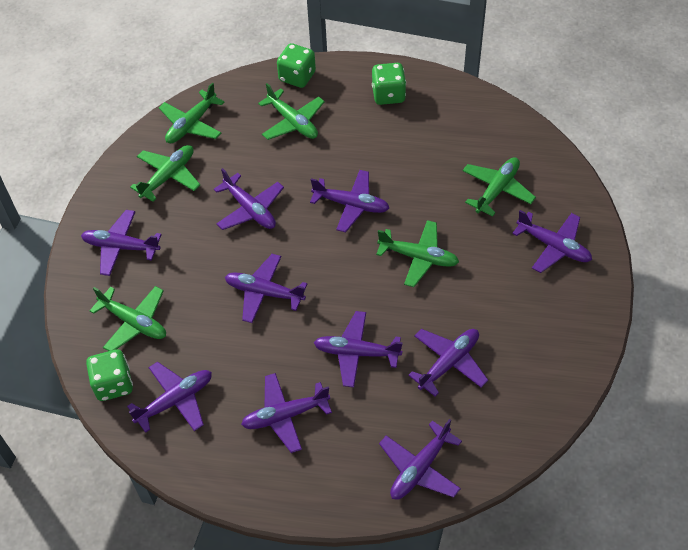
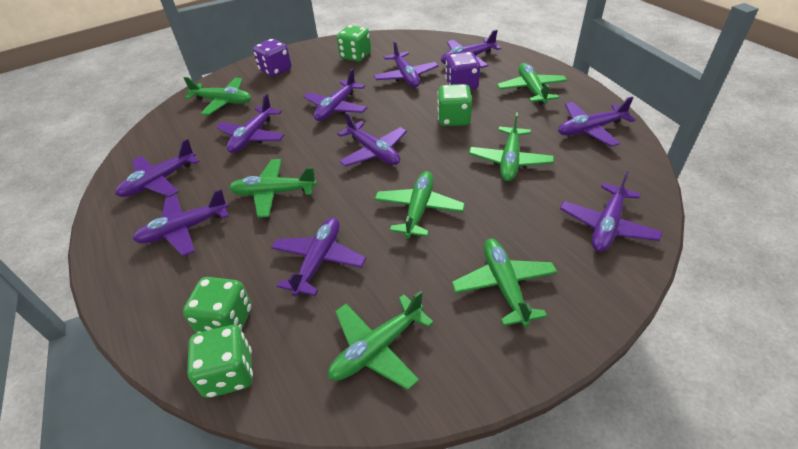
green dice: [86,349,133,401] [277,43,316,88] [372,63,406,105] = 3 -> [183,277,252,333] [187,325,253,398] [337,25,371,61] [437,84,472,126] = 4
green plane: [90,286,166,351] [130,145,200,202] [159,83,225,143] [258,83,325,140] [376,220,459,287] [463,157,536,217] = 6 -> [184,77,251,115] [229,159,317,218] [328,291,434,390] [374,171,465,238] [452,239,558,327] [469,112,554,181] [497,63,568,105] = 7
purple dice: none = 0 -> [253,39,291,77] [445,52,480,90] = 2

